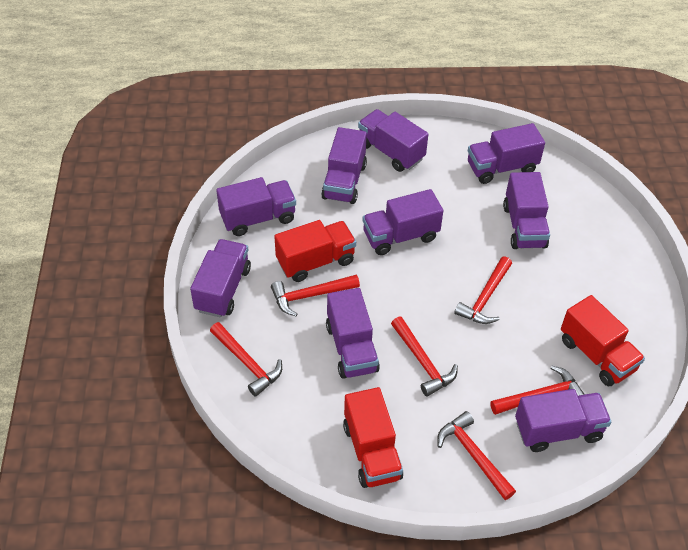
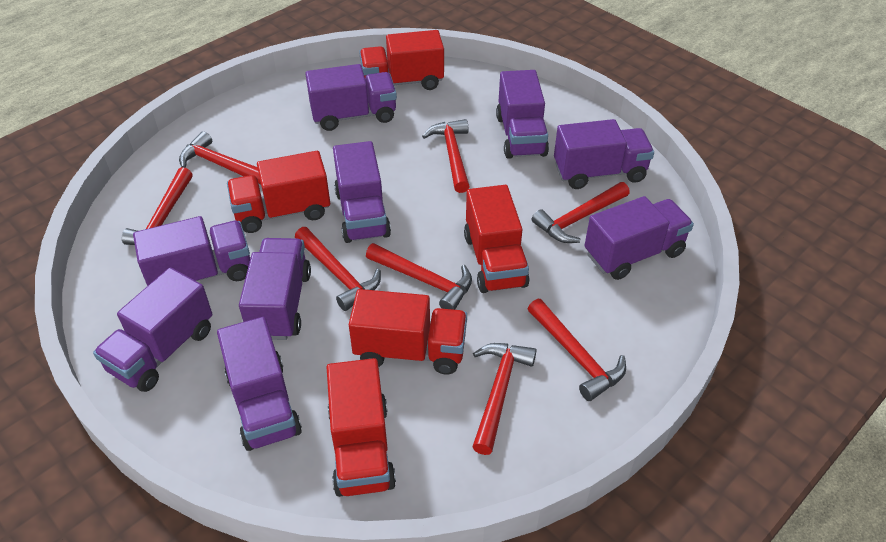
red hammer: [210,322,282,397] [271,275,360,316] [391,317,458,397] [437,411,516,500] [454,256,512,324] [490,366,585,415] = 6 -> [122,167,193,245] [179,131,261,184] [295,227,381,311] [366,243,472,310] [422,119,470,193] [472,343,537,455] [528,299,626,401] [532,182,630,243] = 8
red truck: [274,220,356,282] [343,387,403,488] [561,295,645,386] = 3 -> [227,151,330,233] [327,358,396,497] [349,289,467,374] [359,30,444,90] [464,185,529,293] = 5

